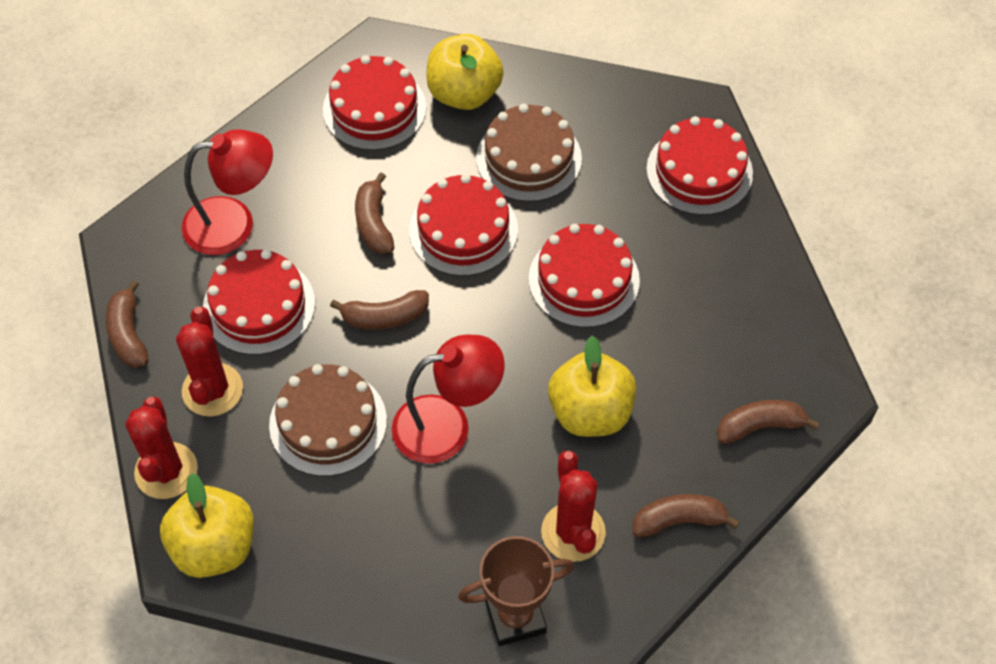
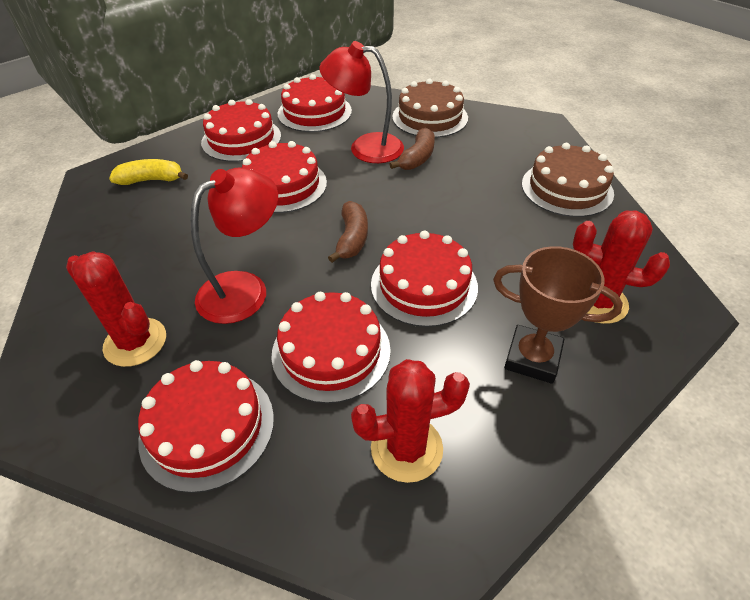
brown banana: [106,280,149,368] [330,290,429,330] [355,173,394,254] [633,494,740,537] [717,400,819,444] = 5 -> [328,201,368,263] [390,127,435,170] = 2
red cake: [203,249,315,355] [323,55,426,150] [409,174,518,276] [529,224,640,328] [646,116,753,215] = 5 -> [138,360,274,493] [201,99,281,162] [242,141,327,213] [271,292,391,403] [278,74,352,132] [371,230,478,327] = 6
yellow apple: [160,473,254,578] [426,34,504,110] [548,336,636,437] = 3 -> none = 0
yellow banana: none = 0 -> [109,159,188,185] = 1

